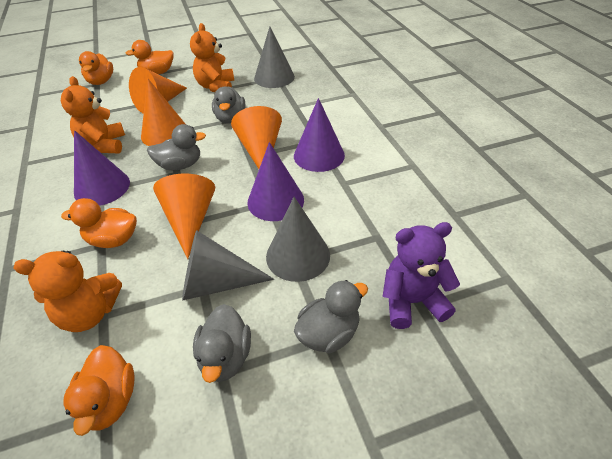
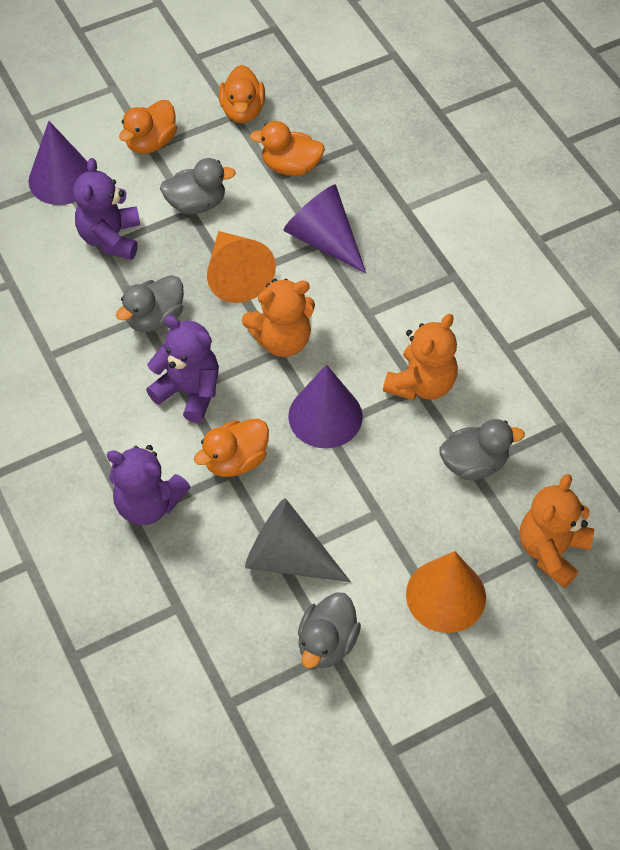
grey cone: [182,230,274,301] [254,26,295,88] [266,197,330,282] = 3 -> [245,498,351,582] = 1
orange cone: [129,67,187,114] [141,79,185,146] [153,174,215,259] [231,106,282,169] = 4 -> [207,231,276,303] [406,551,486,633] = 2
purple teddy bear: [383,222,460,329] = 1 -> [73,158,140,260] [107,445,190,525] [146,315,219,423] = 3

